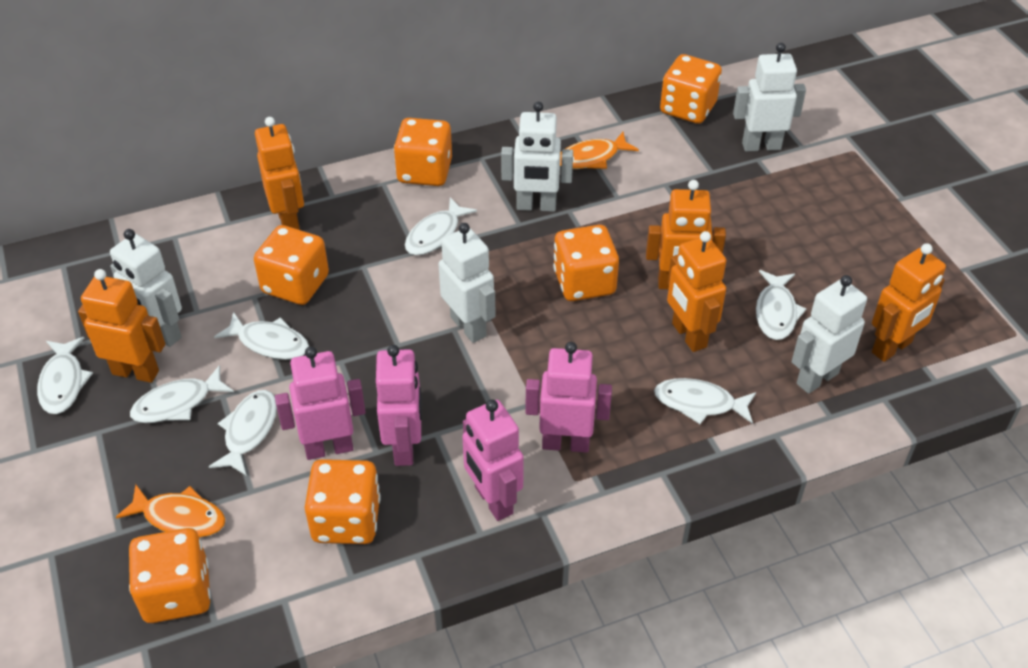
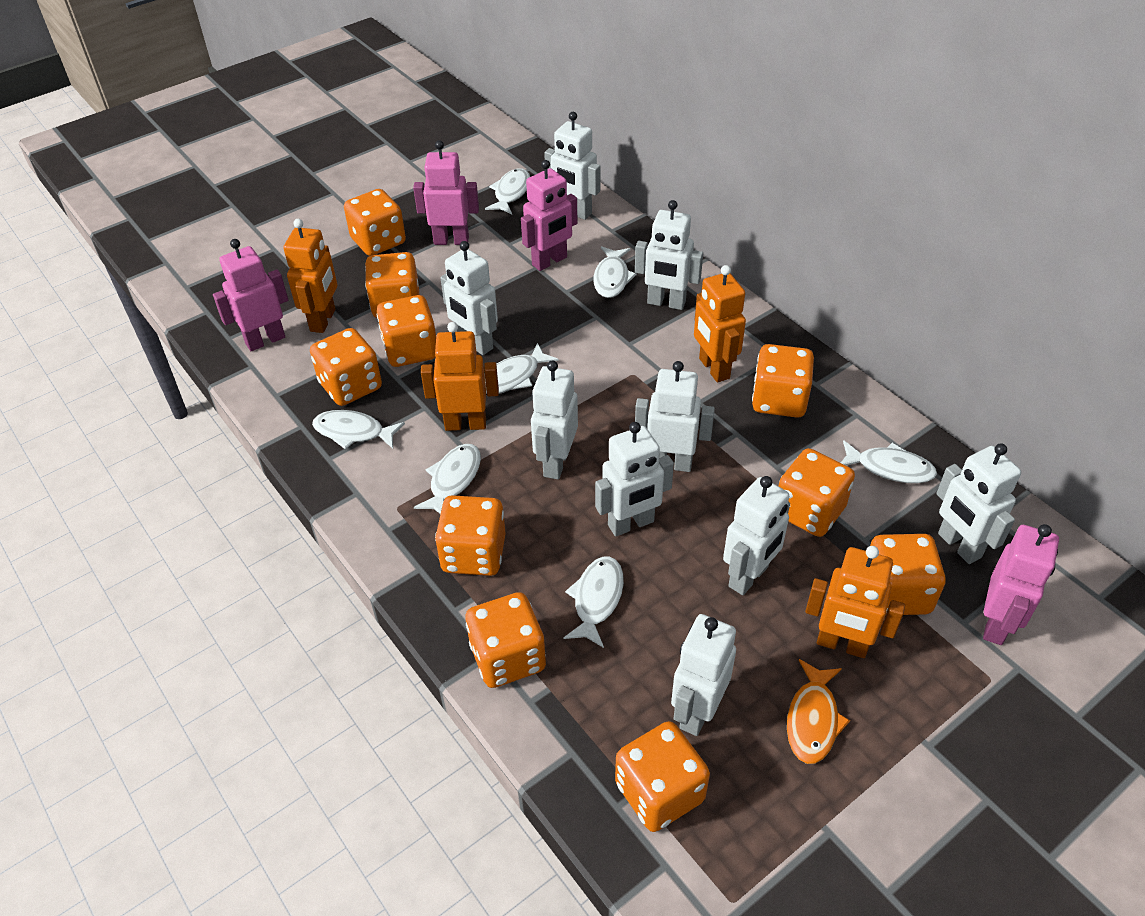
orange dice: [129,528,211,623] [254,225,329,305] [305,459,381,544] [394,118,452,186] [553,225,619,301] [660,54,722,124] = 6 -> [310,328,382,406] [344,189,406,256] [365,252,419,318] [377,295,436,367] [435,495,506,576] [466,592,546,688] [615,721,710,832] [752,344,814,418] [779,448,855,537] [870,534,946,615] = 10
orange fish: [116,484,226,538] [560,132,639,169] = 2 -> [787,659,850,764] = 1
orange robot: [78,269,165,383] [255,117,304,230] [646,180,726,289] [667,231,726,352] [872,243,946,362] = 5 -> [283,219,337,333] [421,322,499,431] [694,265,746,382] [805,546,905,658] = 4
white robot: [110,229,182,347] [439,223,496,343] [501,102,573,212] [733,43,806,152] [792,275,867,394] = 5 -> [440,241,498,355] [531,360,578,479] [544,112,601,220] [595,422,674,537] [635,200,703,310] [635,361,715,472] [671,614,736,736] [723,476,790,595] [936,443,1021,564] = 9

